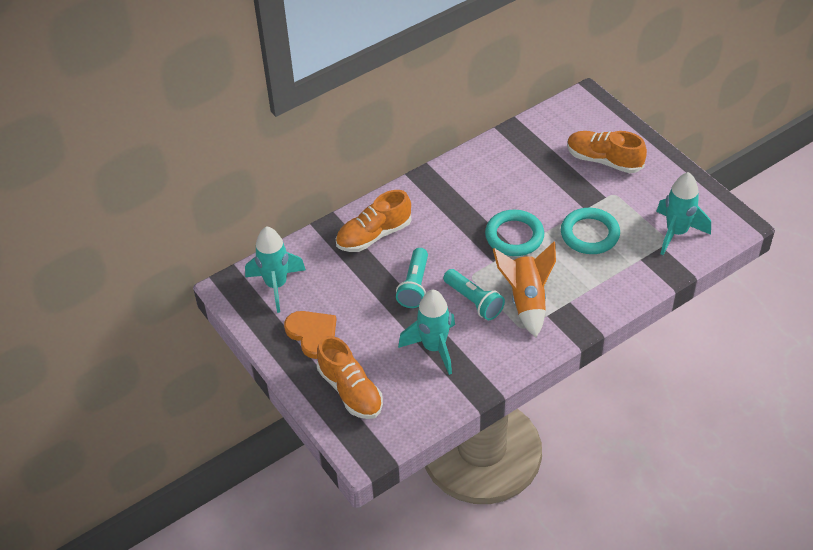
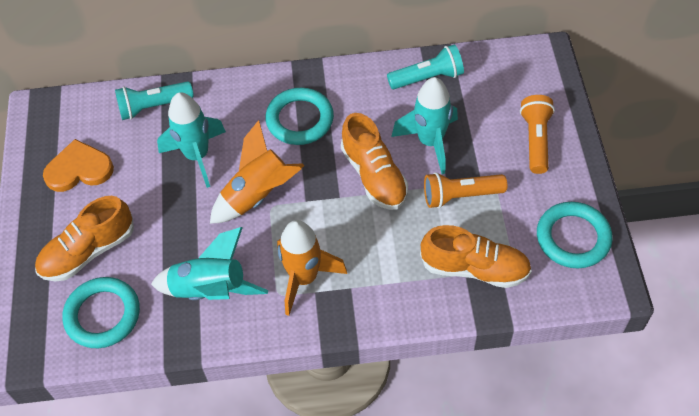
orange flashlight: none = 0 -> [424,172,507,208] [520,95,555,174] = 2
orange rocket: [493,242,556,337] = 1 -> [210,120,304,224] [277,220,347,316] = 2
turquoise ring: [485,210,544,256] [561,208,620,254] = 2 -> [62,277,140,348] [265,88,334,145] [537,202,613,268] = 3

